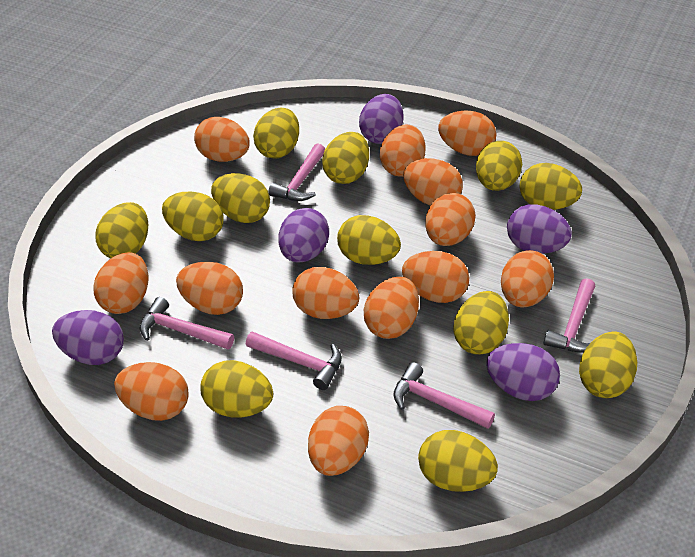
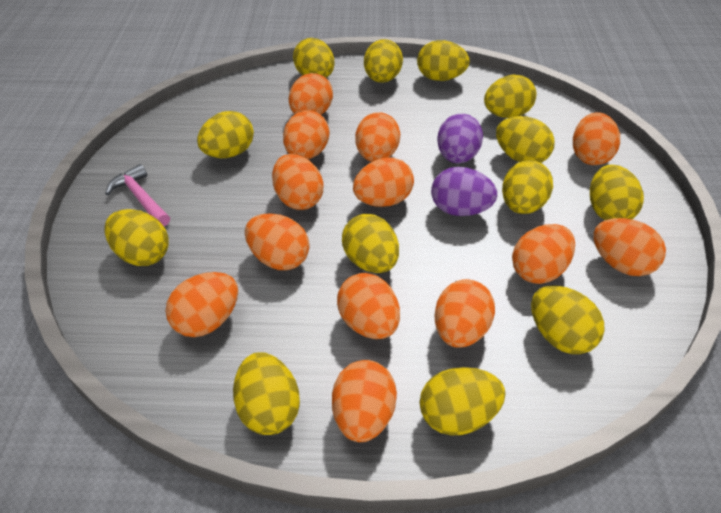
pink hammer: [140,297,234,349] [246,331,342,390] [268,143,325,201] [393,362,495,429] [543,278,595,353] = 5 -> [105,164,170,226] = 1
purple egg: [52,310,124,365] [279,208,329,263] [359,94,403,144] [486,343,560,401] [507,204,572,254] = 5 -> [431,167,497,216] [437,114,483,163] = 2
yellow egg: [95,202,149,258] [162,192,223,241] [200,360,273,418] [211,173,270,223] [253,108,299,159] [322,132,369,184] [337,215,401,265] [418,430,498,492] [453,291,509,355] [476,141,522,191] [519,163,582,210] [579,332,637,398] = 12 -> [105,209,169,266] [197,111,254,158] [233,352,300,435] [293,38,335,78] [342,214,399,273] [364,39,403,83] [417,40,470,81] [420,367,505,436] [484,75,537,118] [496,116,555,163] [502,160,553,214] [531,286,605,354] [590,165,644,220] = 13

